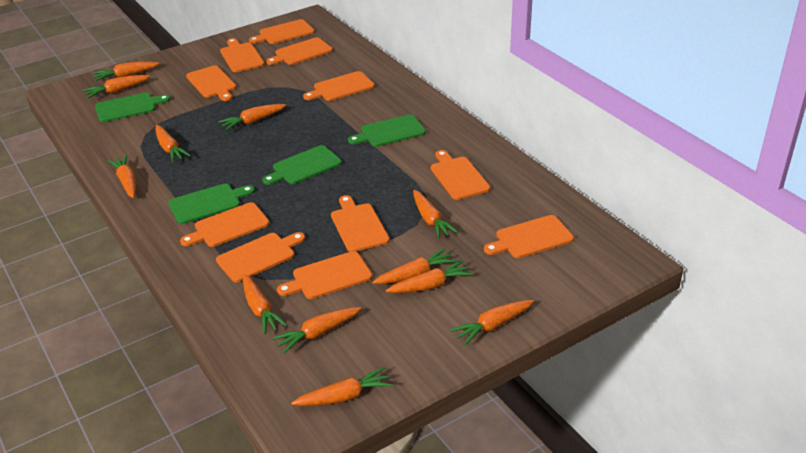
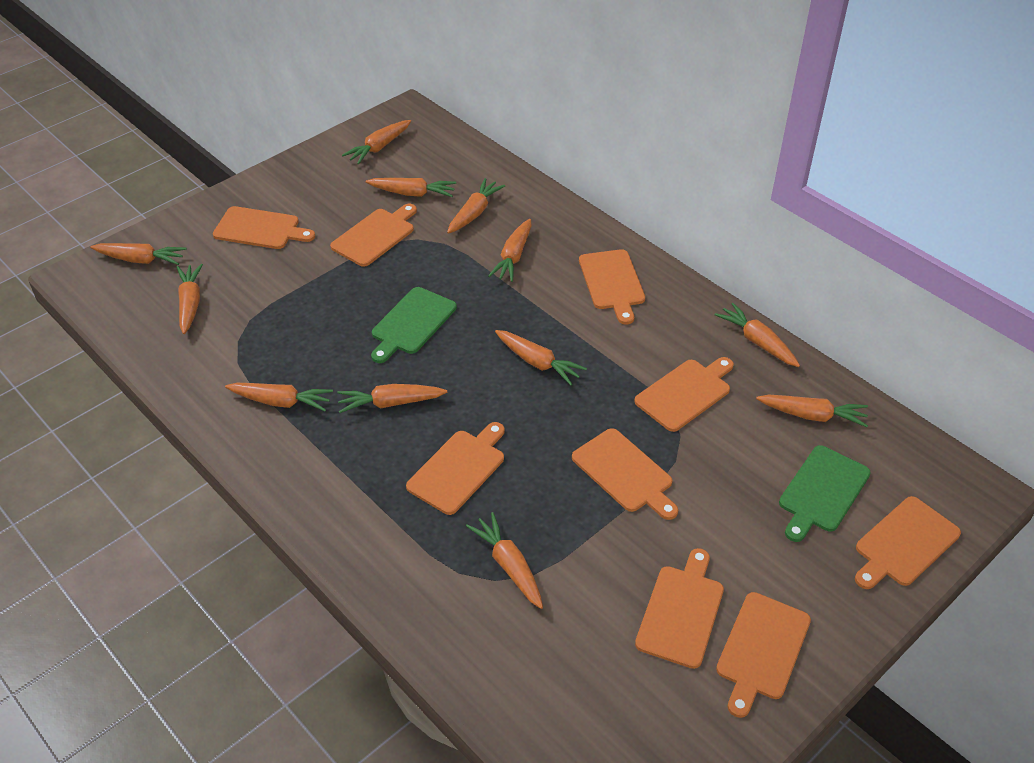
green cutting board: [95,93,170,122] [168,184,255,224] [262,145,342,185] [348,114,426,147] = 4 -> [371,287,457,363] [779,445,871,542] = 2
orange cutting board: [180,202,270,247] [186,65,236,101] [216,232,305,282] [220,38,264,72] [249,19,314,44] [266,37,333,65] [277,251,372,299] [303,71,375,101] [331,195,390,252] [430,150,490,200] [484,215,574,258] = 11 -> [213,206,315,249] [330,204,417,267] [406,422,505,515] [572,428,678,520] [579,249,645,324] [634,357,734,432] [635,548,724,669] [716,592,811,718] [855,496,961,589] = 9

